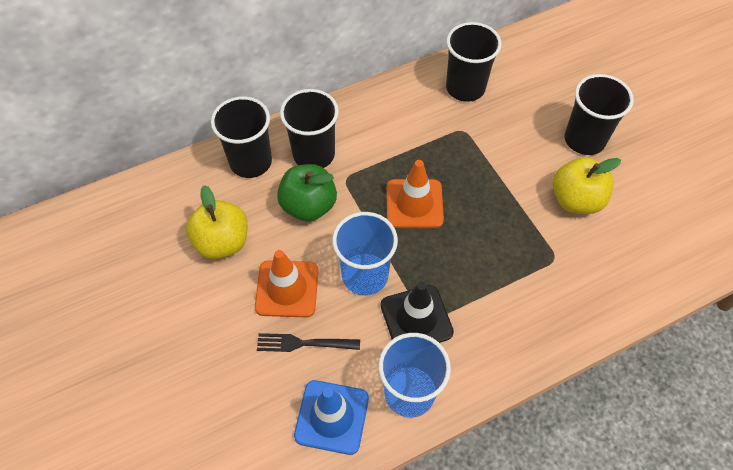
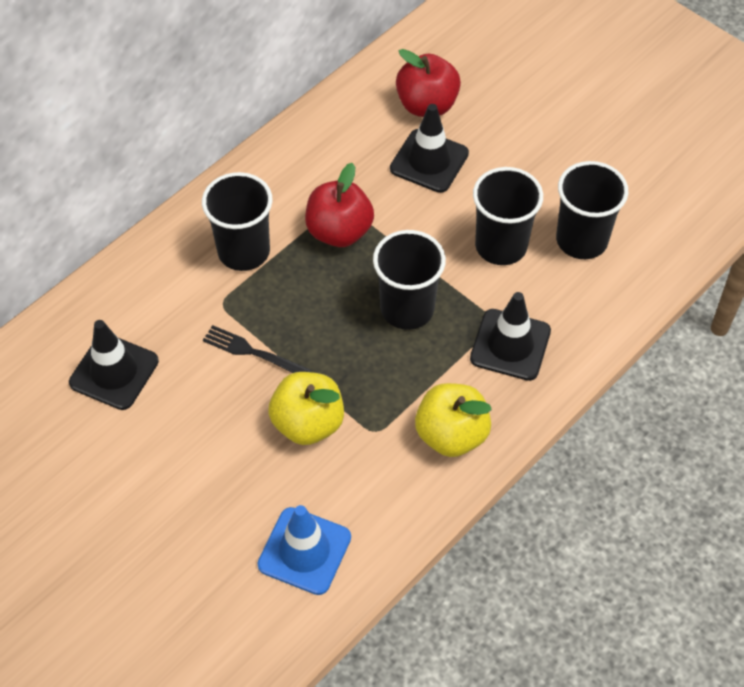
black traffic cone: [380,282,454,343] = 1 -> [69,320,159,410] [390,104,469,193] [470,292,551,381] = 3
blue cup: [332,212,398,296] [378,333,451,417] = 2 -> none = 0
green apple: [277,164,337,222] = 1 -> none = 0
orange traffic cone: [255,250,318,317] [387,160,444,228] = 2 -> none = 0
red apple: none = 0 -> [305,163,374,247] [396,49,461,117] = 2

